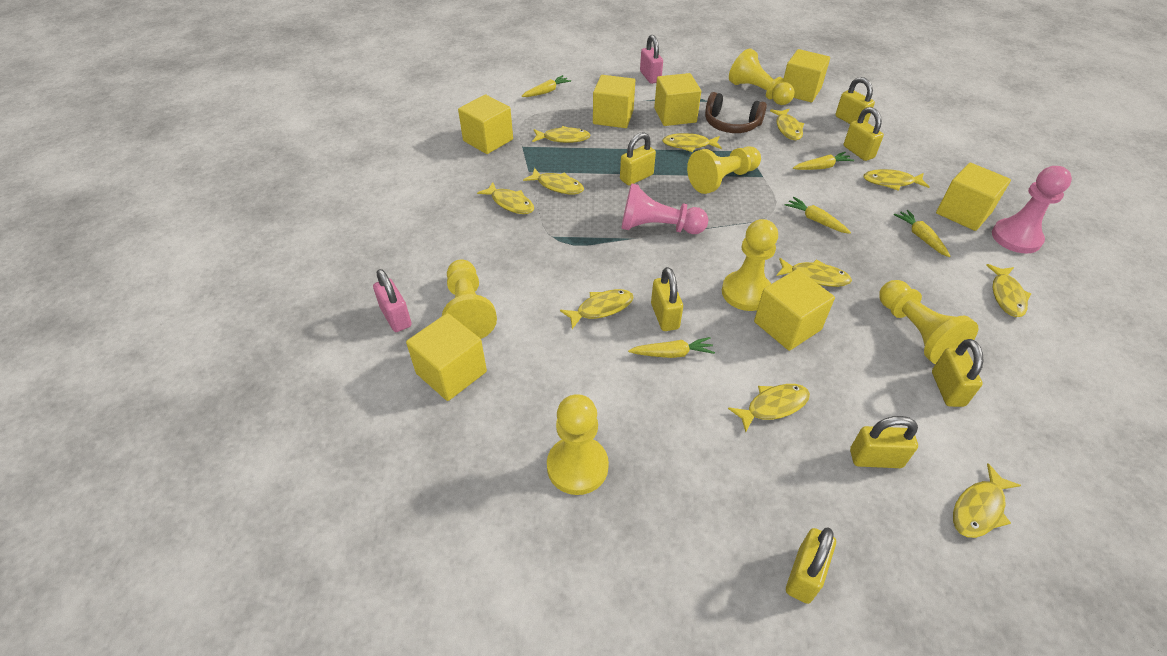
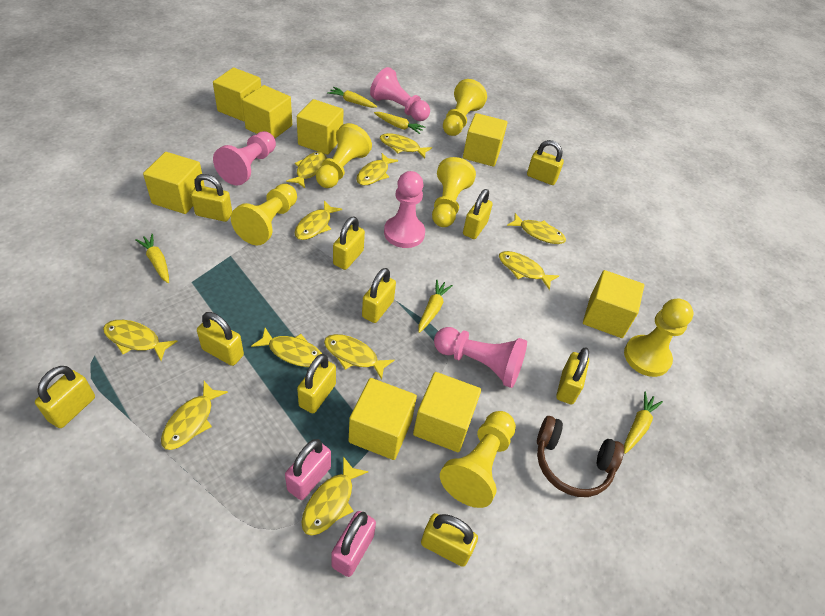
pink pawn: [621,183,708,234] [992,166,1072,254] = 2 -> [213,131,276,185] [370,67,430,121] [384,171,425,248] [434,327,527,388] = 4
yellow cube: [406,313,487,401] [458,94,513,154] [593,75,635,128] [654,73,701,126] [754,269,835,351] [784,49,830,102] [936,163,1011,231] = 7 -> [143,152,205,214] [213,68,261,121] [242,85,292,138] [297,99,343,155] [349,378,417,460] [413,372,481,452] [463,113,508,167] [583,270,644,338] = 8
yellow padlock: [620,132,656,185] [651,267,683,331] [786,527,836,604] [835,77,875,124] [844,107,884,161] [850,416,918,468] [932,339,984,407] = 7 -> [35,366,95,428] [191,174,232,222] [197,312,244,366] [297,354,336,413] [333,217,365,270] [362,268,396,323] [421,513,478,567] [463,189,493,239] [527,140,564,185] [556,347,589,404] = 10

